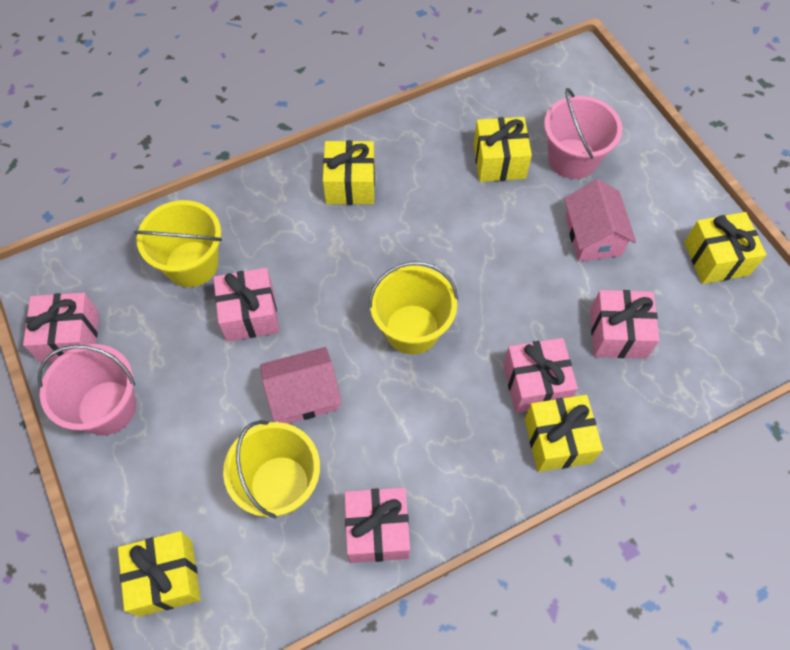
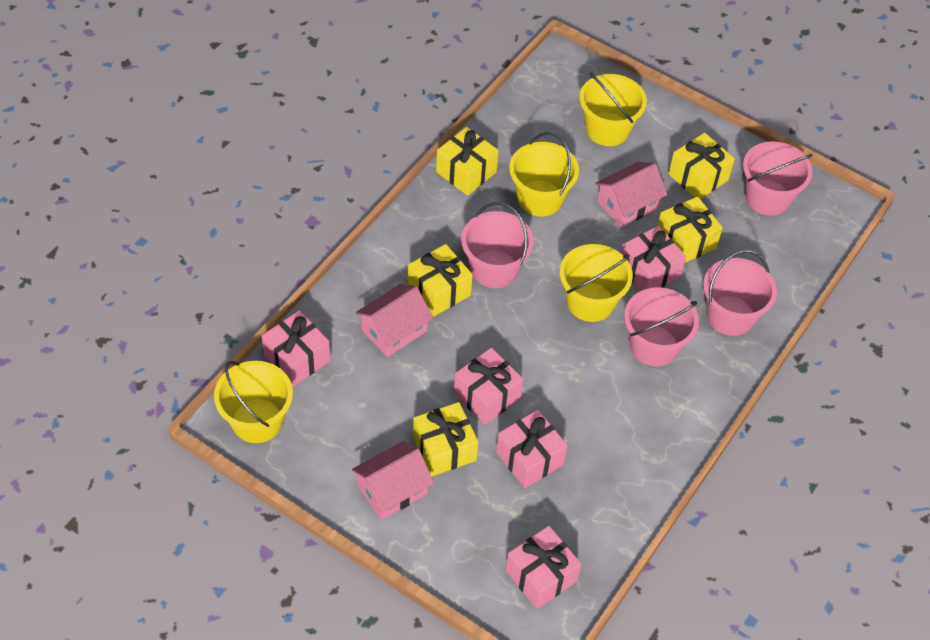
pink bucket: [37,344,136,435] [544,88,622,179] = 2 -> [461,202,534,288] [624,287,699,367] [703,250,777,336] [743,141,813,216] = 4
pink house: [260,347,342,424] [564,179,636,261] = 2 -> [352,441,434,520] [355,284,433,357] [595,162,667,228] = 3
yellow bucket: [134,200,222,287] [223,420,320,518] [369,262,458,354] = 3 -> [214,361,293,443] [509,132,579,217] [560,244,633,322] [579,72,647,146] = 4

